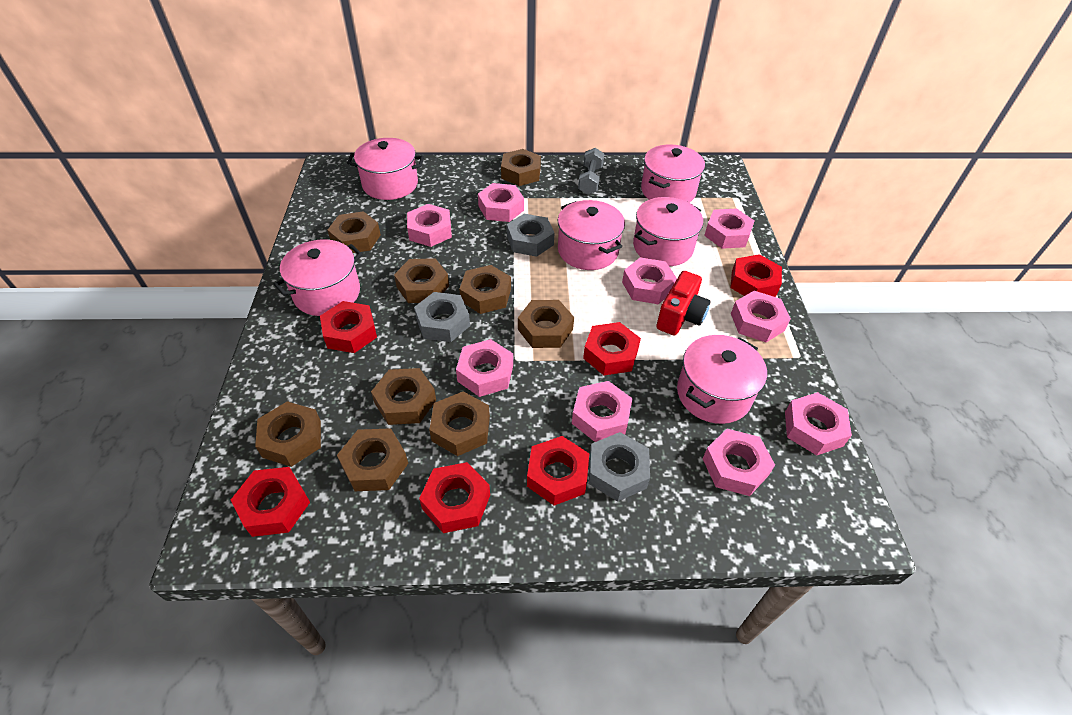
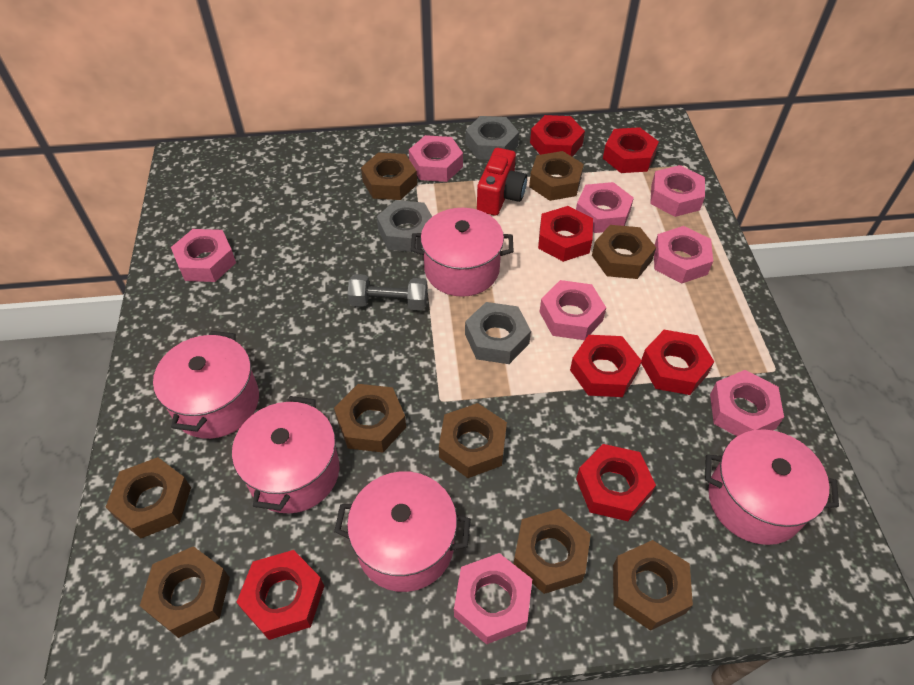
pink nut: [407,204,452,247] [456,339,513,397] [478,183,524,222] [572,381,633,442] [622,257,677,304] [703,429,775,496] [704,208,755,249] [731,291,791,342] [785,392,852,455] = 9 -> [171,229,236,282] [409,135,463,182] [454,553,532,644] [539,280,606,340] [576,182,634,233] [650,165,705,217] [654,226,713,283] [710,370,784,436] = 8
pink pot: [273,239,363,316] [347,138,424,200] [558,200,625,270] [633,197,703,266] [641,144,705,203] [677,335,767,424] = 6 -> [153,331,259,439] [232,396,339,513] [334,471,471,592] [411,208,514,297] [705,429,839,545] = 5
red nut: [231,467,310,537] [320,301,377,353] [419,462,490,533] [527,436,589,505] [583,322,641,375] [730,254,782,297] = 6 -> [237,550,324,640] [530,115,585,157] [538,206,593,262] [570,335,642,397] [576,444,656,521] [603,127,659,173] [641,330,714,395] = 7

